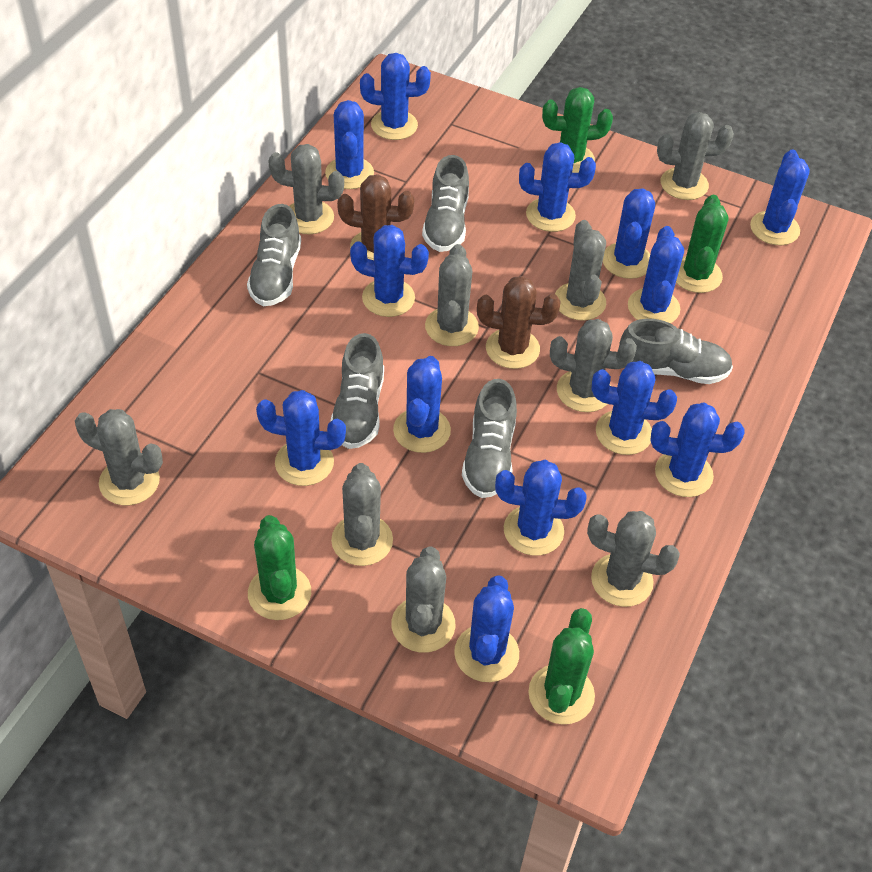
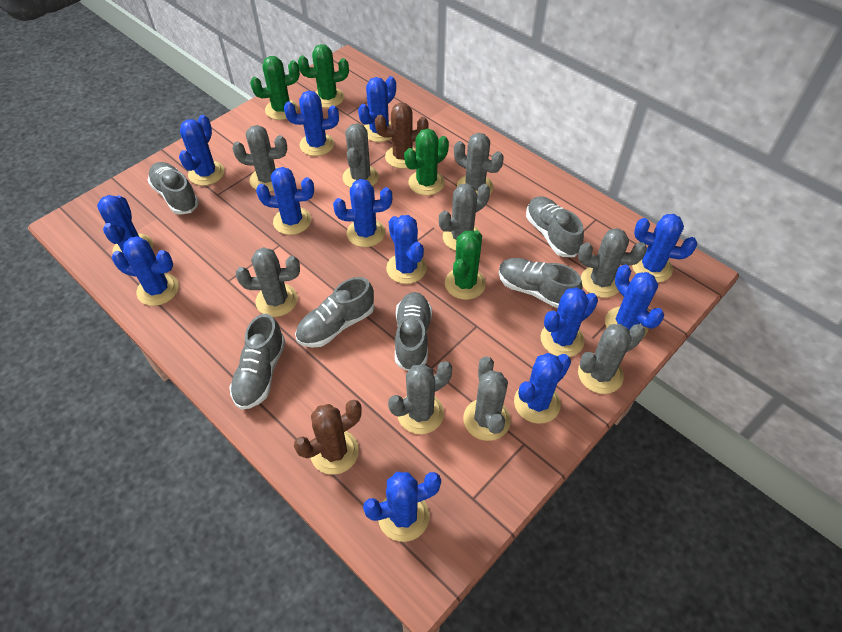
grey shoe: [247,204,301,306] [330,333,384,449] [422,155,469,252] [462,379,517,498] [619,319,733,384] = 5 -> [147,162,199,215] [229,314,286,410] [295,277,375,348] [395,292,432,371] [499,258,582,308] [526,196,584,257] = 6

